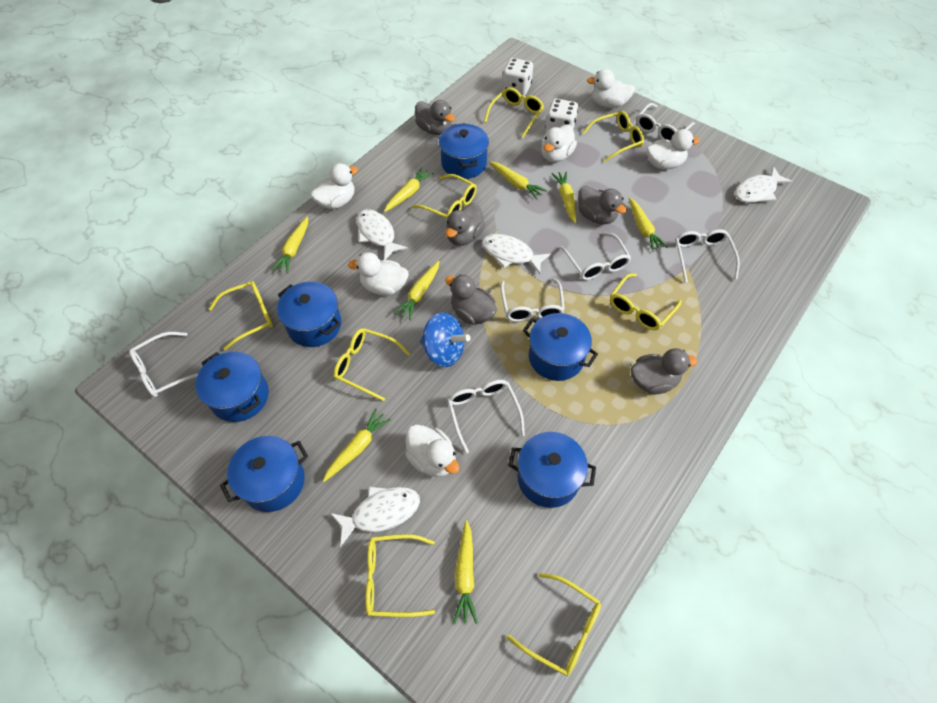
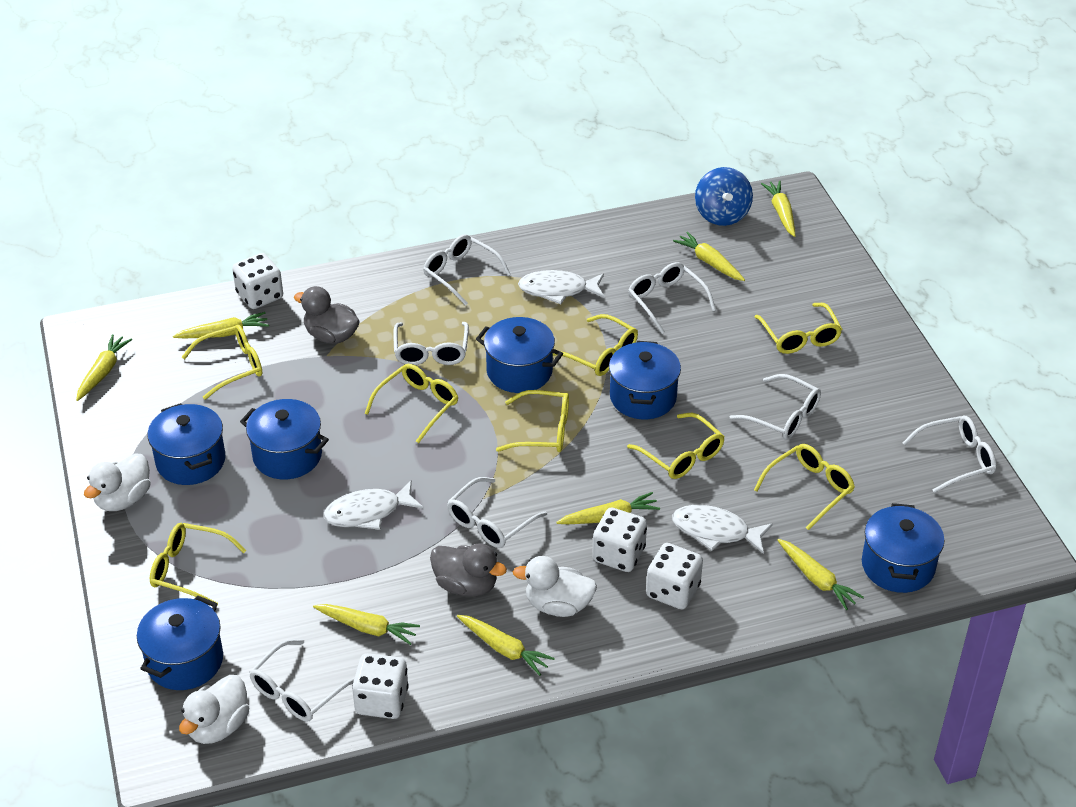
grey duck: [415,100,455,135] [445,274,497,325] [446,203,485,246] [578,186,627,224] [630,348,698,394] = 5 -> [294,286,360,344] [430,544,507,597] = 2
white dice: [502,58,533,96] [545,98,578,132] = 2 -> [232,253,283,309] [352,653,409,719] [592,508,647,572] [646,543,703,609] = 4
white duck: [310,163,358,209] [348,252,409,296] [405,425,460,477] [541,124,577,162] [587,69,635,108] [646,129,700,169] = 6 -> [84,453,151,511] [179,675,249,744] [513,556,597,617] = 3
white fish: [330,487,420,547] [357,209,408,260] [482,234,551,274] [735,166,793,203] = 4 -> [324,480,423,530] [518,270,604,304] [672,505,773,554] = 3
white glasses: [129,332,198,397] [447,380,525,454] [500,278,565,322] [560,233,631,280] [636,103,695,141] [675,229,740,283] = 6 -> [249,639,355,721] [393,322,469,365] [423,234,511,306] [447,477,547,548] [628,262,716,334] [730,374,821,440] [903,416,996,493] = 7

